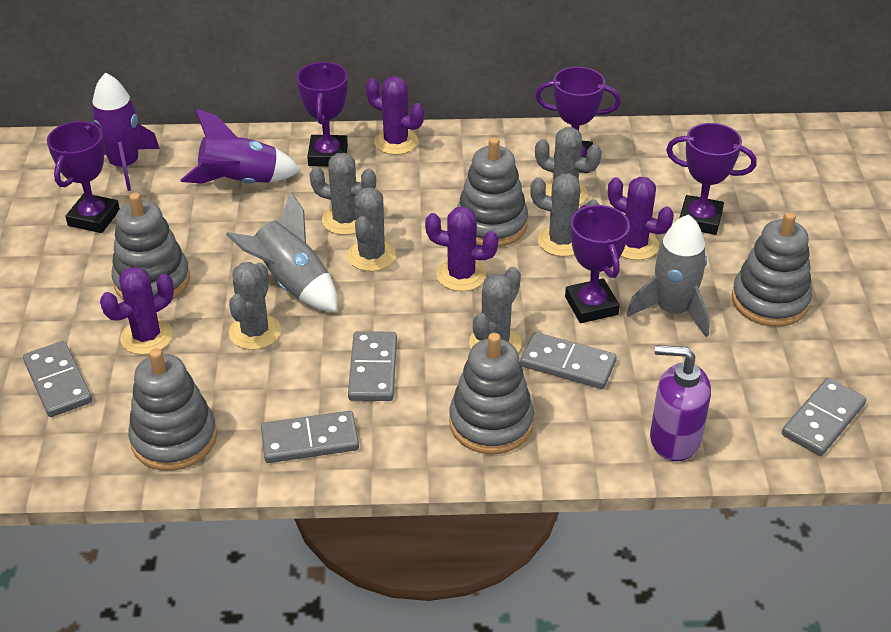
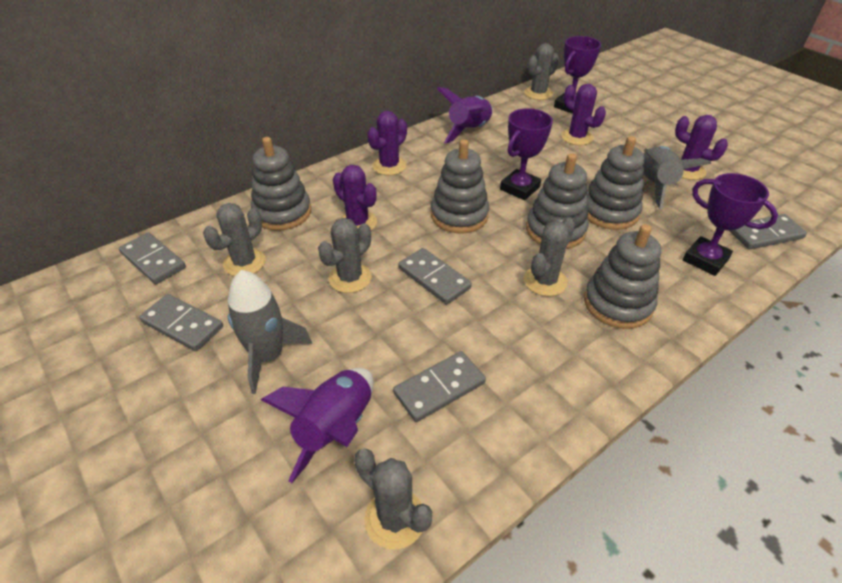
grey cactus: [229,262,281,350] [309,153,376,235] [347,187,396,271] [469,267,522,352] [530,173,599,257] [535,127,602,205] = 6 -> [203,203,266,276] [318,218,372,293] [354,449,432,550] [524,43,559,100] [524,218,575,296] = 5
purple soap dispenser: [650,345,711,461] = 1 -> none = 0
purple trophy: [47,121,120,233] [296,62,348,167] [535,67,621,173] [565,205,630,323] [666,123,757,235] = 5 -> [500,108,553,200] [554,36,601,114] [683,173,778,276] = 3

